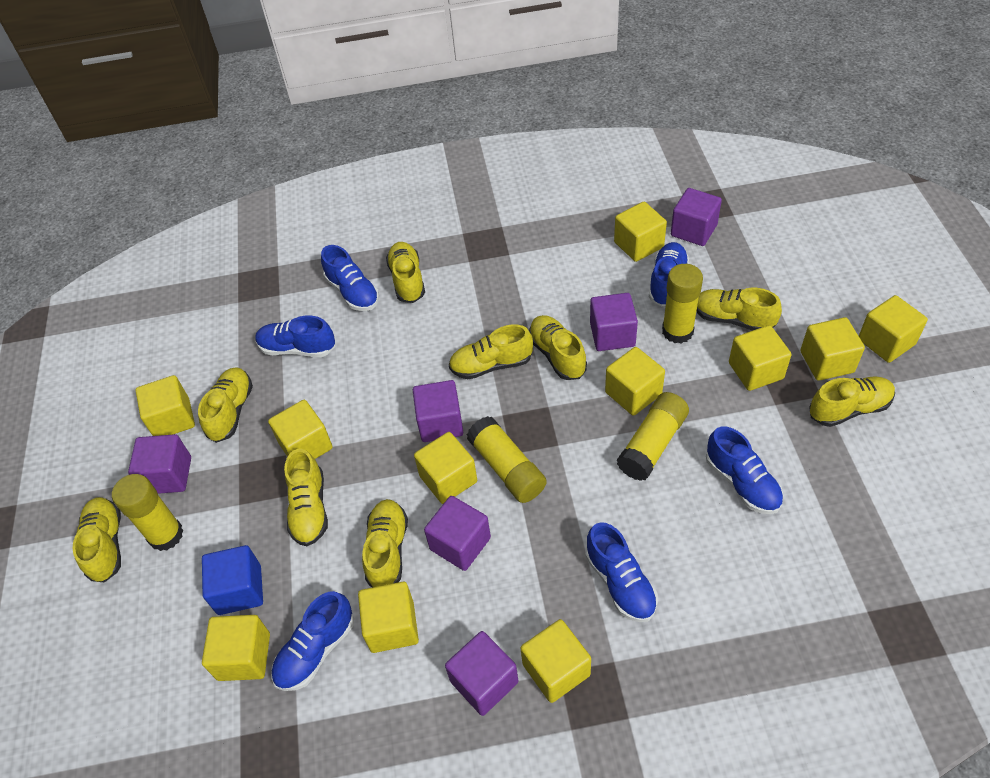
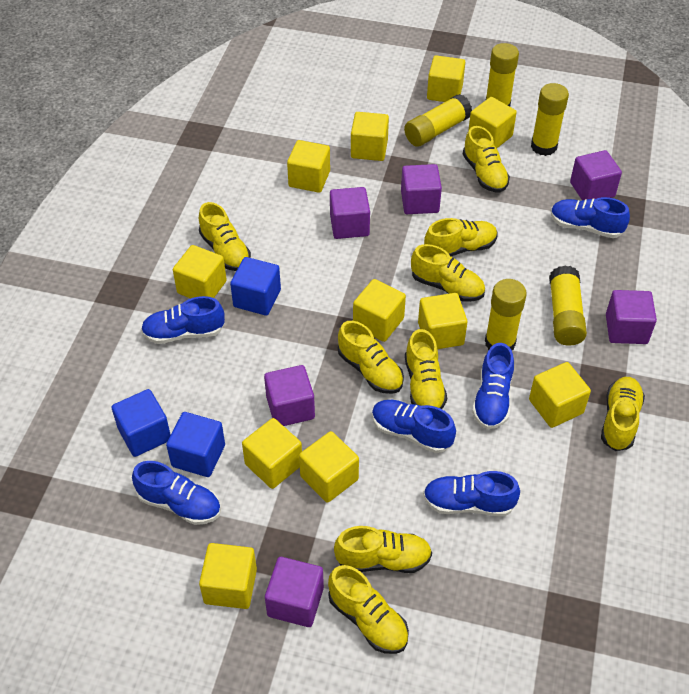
blue cube: [202,545,263,615] = 1 -> [111,389,171,457] [166,412,225,477] [230,257,281,316] = 3
yellow glue stick: [112,474,183,551] [467,416,547,503] [617,392,689,481] [662,264,703,343] = 4 -> [404,94,472,147] [485,279,527,350] [486,43,519,107] [531,83,569,156] [549,265,587,346] = 5

